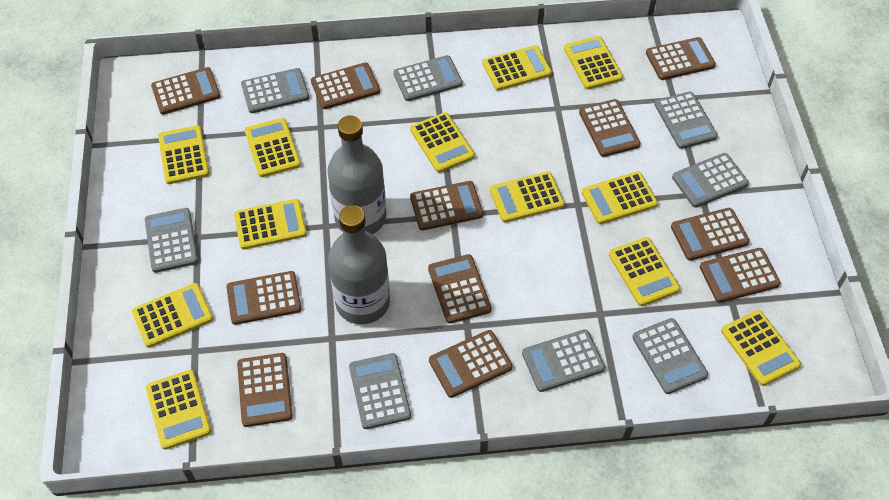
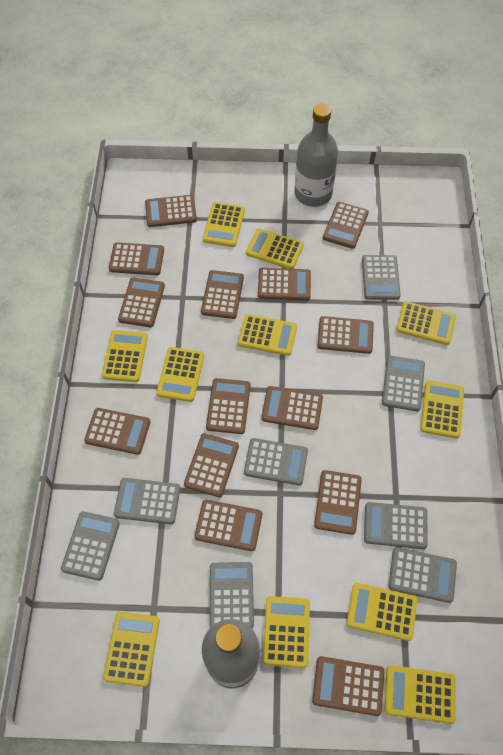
brown calculator: [151,67,221,115] [226,271,302,325] [237,353,293,427] [311,62,380,109] [410,181,483,231] [428,254,492,324] [429,330,513,398] [579,99,641,157] [646,37,716,80] [671,208,750,261] [700,248,781,303] = 11 -> [84,408,150,455] [109,242,164,275] [118,277,165,327] [145,195,197,227] [184,433,239,497] [194,500,262,551] [201,270,244,319] [206,378,251,434] [258,268,311,300] [261,386,323,430] [312,656,385,716] [314,470,362,535] [317,316,374,354] [323,202,369,249] = 14
yellow calculator: [132,283,213,348] [146,370,211,450] [158,125,209,184] [234,199,307,250] [245,118,301,177] [410,112,475,173] [482,45,552,91] [490,172,564,223] [564,36,623,89] [581,171,658,224] [609,237,680,306] [721,310,801,386] = 12 -> [102,330,148,382] [103,612,160,687] [156,347,204,402] [202,202,245,247] [238,314,297,356] [246,228,304,269] [263,596,310,668] [347,583,417,641] [385,665,456,724] [396,301,456,345] [420,380,464,438] = 11

